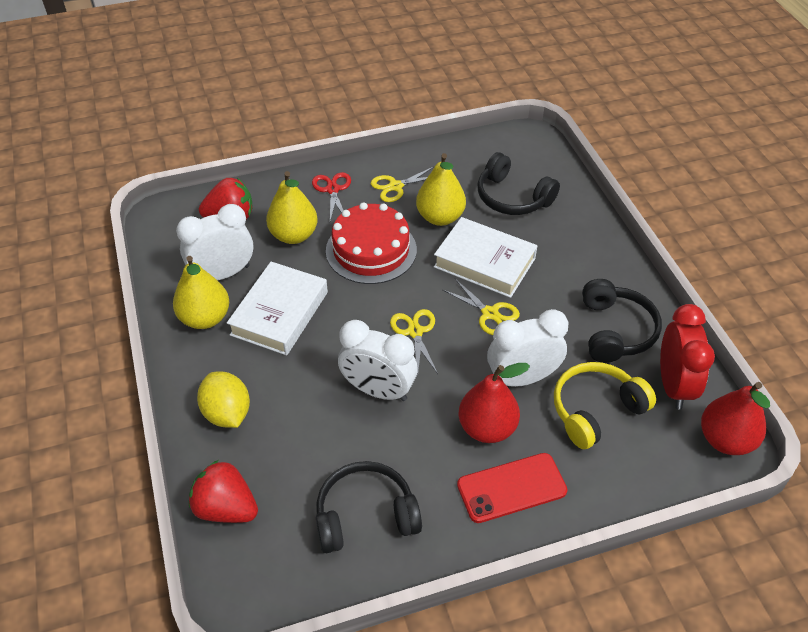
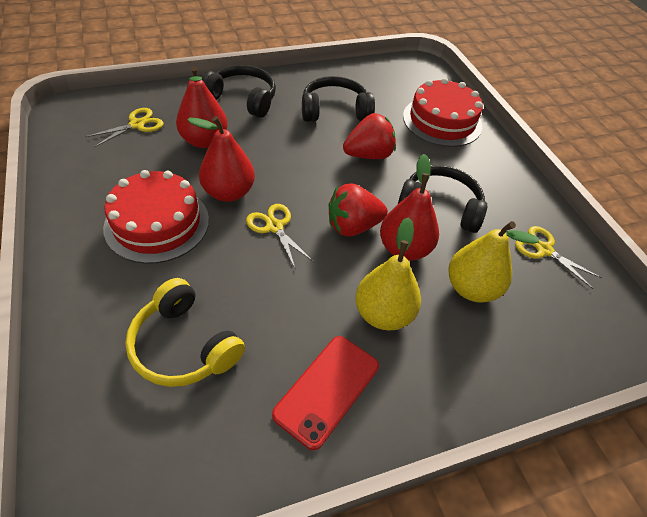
red cake: [326,202,417,284] = 1 -> [103,170,209,264] [403,78,483,147] = 2
red clock: [660,304,715,410] = 1 -> none = 0
red pear: [459,363,530,443] [701,382,770,455] = 2 -> [176,66,228,148] [187,116,255,202] [380,154,439,261] = 3
red scissors: [312,172,351,221] = 1 -> none = 0
white book: [227,262,328,355] [434,217,538,298] = 2 -> none = 0
white clock: [176,204,253,280] [338,320,418,401] [487,309,569,387] = 3 -> none = 0
yellow lemon: [197,371,250,428] = 1 -> none = 0
yellow pear: [173,256,229,329] [266,171,318,244] [416,153,466,226] = 3 -> [355,217,421,330] [448,221,539,303] = 2

